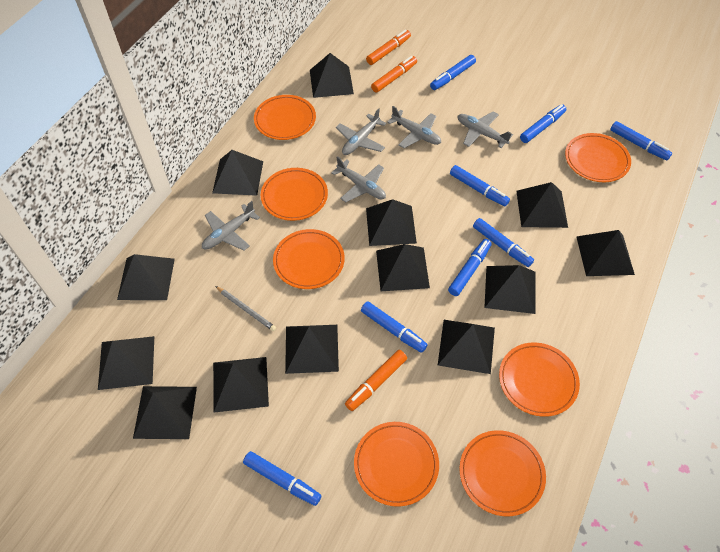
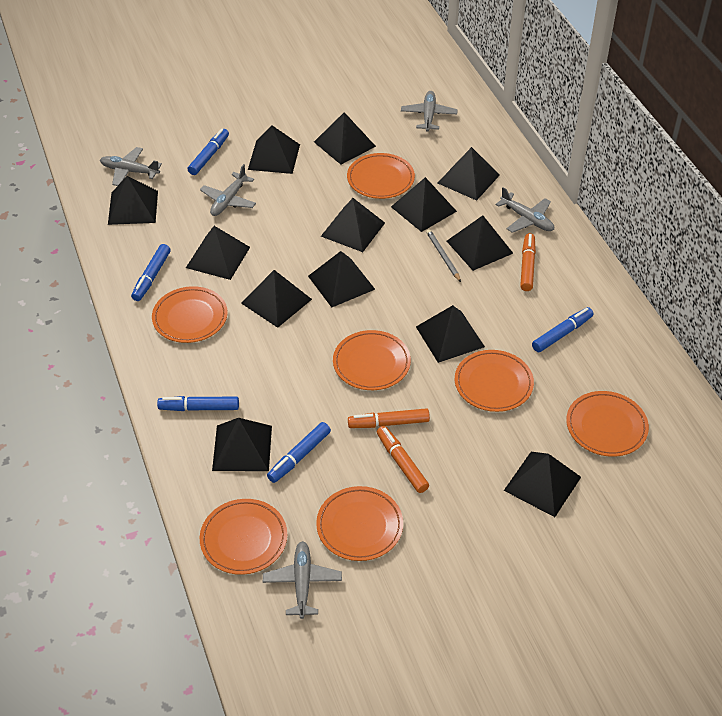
blue marker: [243,451,321,506] [361,301,427,353] [430,55,476,90] [448,239,492,296] [450,165,510,207] [473,218,534,267] [520,104,566,143] [610,121,672,160] = 8 -> [131,244,171,301] [157,396,239,411] [188,129,229,175] [267,422,331,483] [532,307,593,352] = 5

